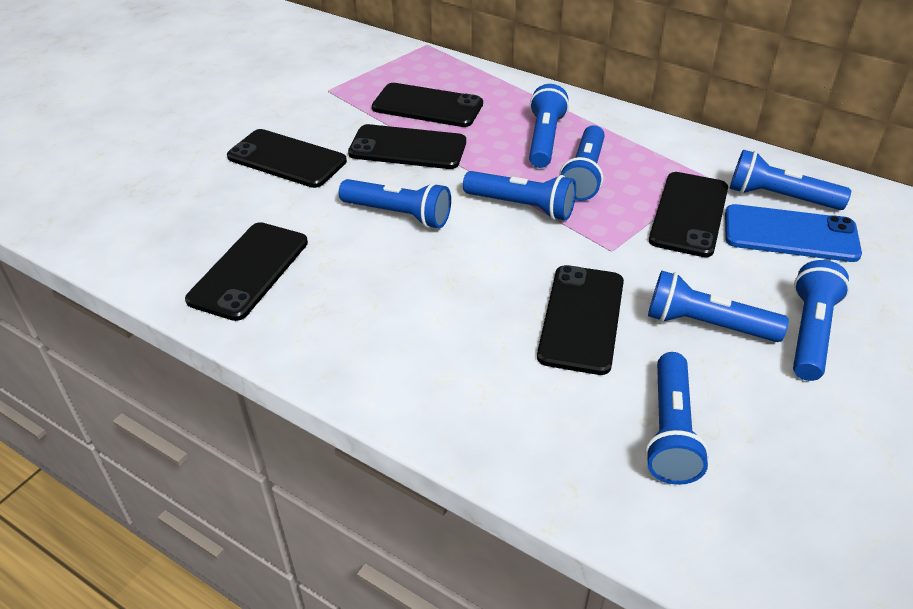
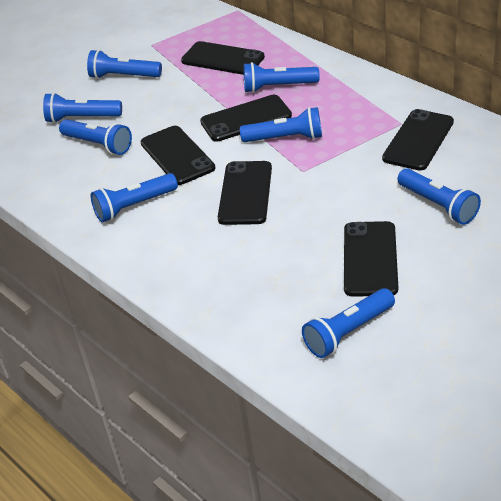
blue phone: [725,204,862,262] = 1 -> none = 0

